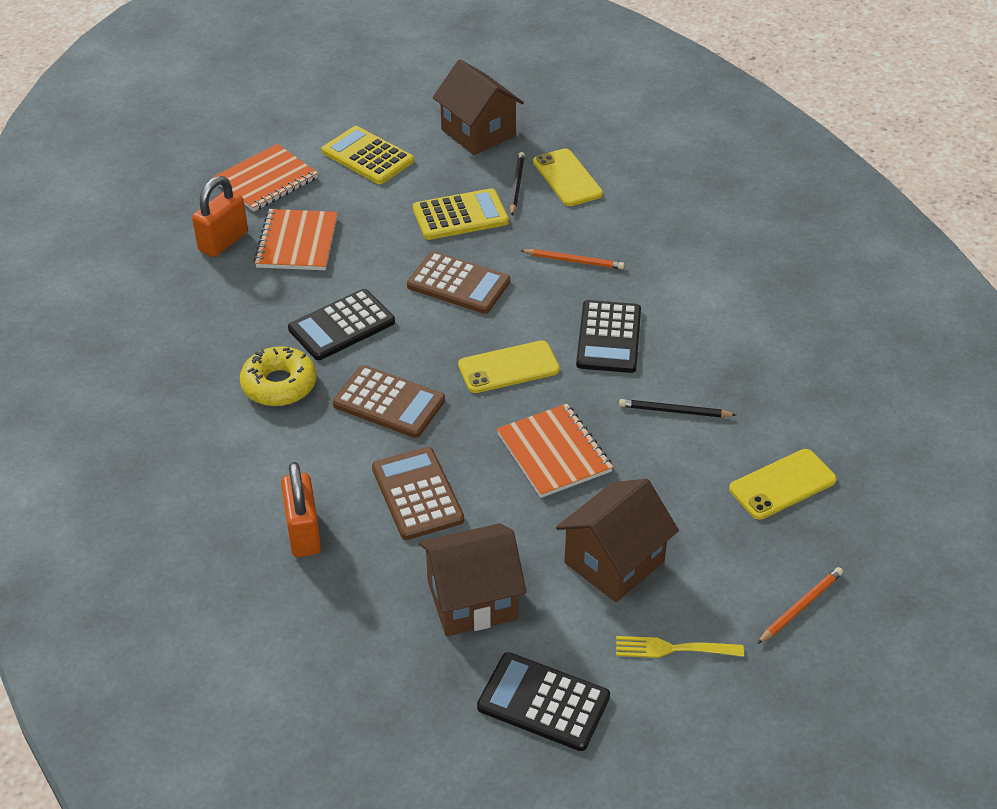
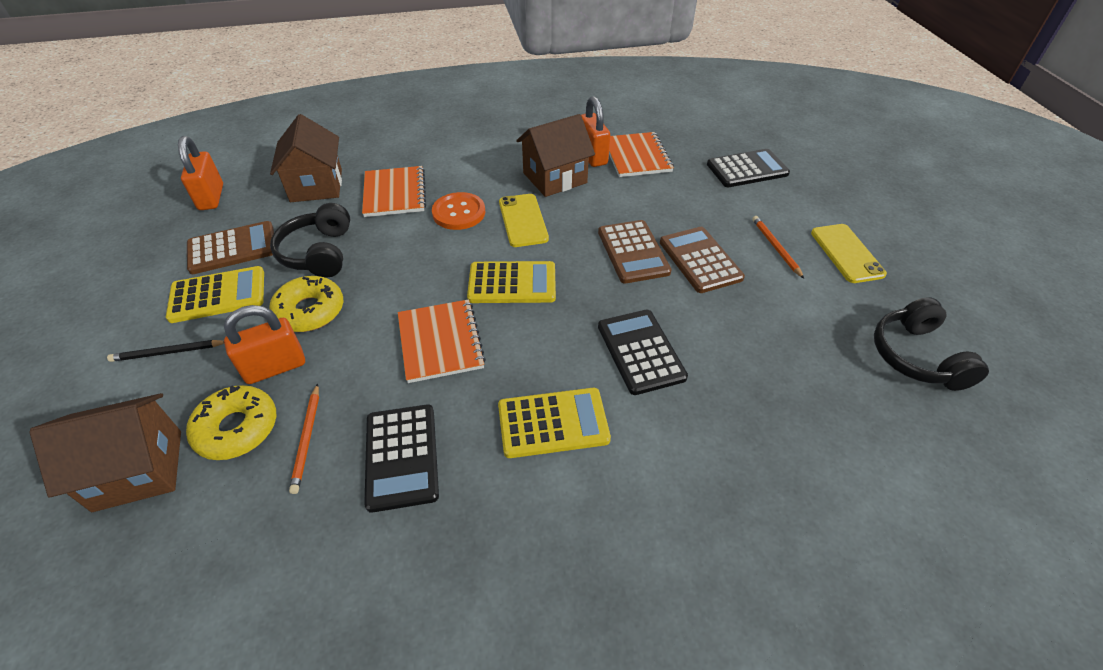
black headphones: none = 0 -> [270,203,350,278] [874,297,989,391] = 2
black pencil: [510,152,525,215] [619,399,736,417] = 2 -> [107,340,224,362] = 1
orange button: none = 0 -> [432,192,485,230] = 1
orange padlock: [192,176,248,257] [281,462,321,557] = 2 -> [178,136,223,210] [224,305,305,384] [581,96,610,167] = 3
yellow calculator: [322,126,414,184] [413,188,509,240] = 2 -> [166,266,264,323] [467,261,556,303] [498,388,611,458] = 3
yellow donut: [240,346,316,406] = 1 -> [186,385,276,460] [269,276,343,332] = 2
yellow fork: [616,636,744,658] = 1 -> none = 0
yellow phone: [458,340,560,393] [533,149,603,206] [729,449,837,520] = 3 -> [499,194,549,247] [811,224,887,283] = 2

